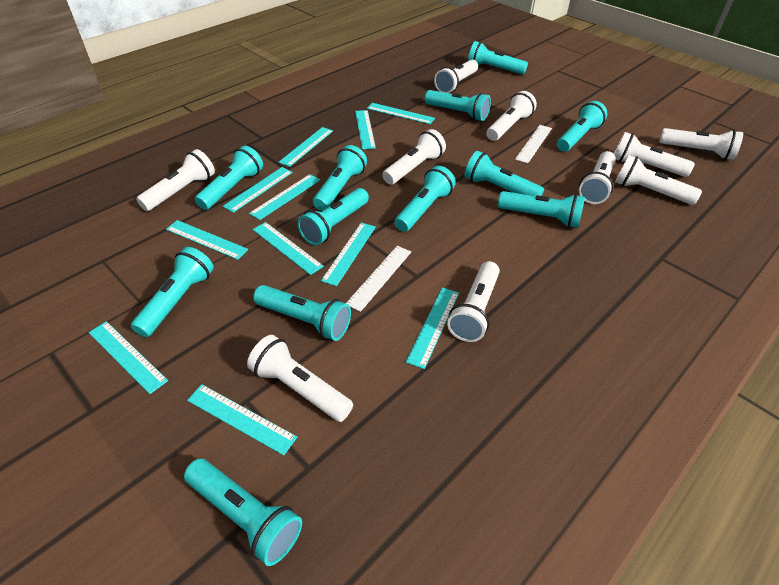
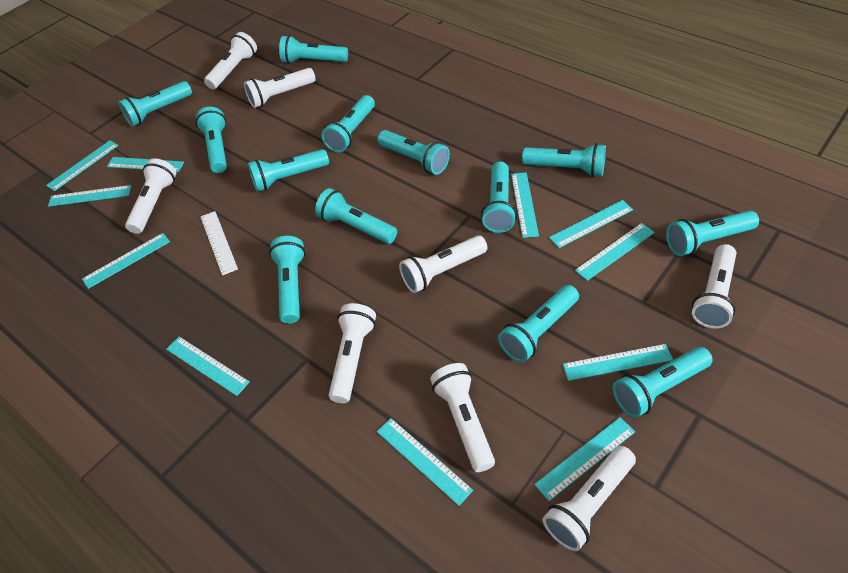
turquoise flashlight: [131,247,214,337] [184,459,302,566] [195,146,263,210] [253,285,351,341] [297,188,369,245] [313,145,367,211] [394,166,456,232] [425,90,491,121] [464,151,544,196] [468,41,528,75] [498,191,585,228] [557,101,607,152] = 12 -> [118,81,192,126] [196,107,227,173] [248,149,329,192] [269,236,305,324] [279,35,348,64] [315,188,397,244] [321,95,375,153] [378,130,450,175] [481,162,517,233] [498,285,579,362] [522,143,606,177] [613,347,713,418] [666,211,759,256] = 13
white flashlight: [136,149,215,211] [247,335,353,422] [382,129,446,185] [434,60,478,93] [447,261,500,342] [486,91,537,141] [579,151,616,204] [614,132,695,177] [615,155,702,205] [659,128,743,160] = 10 -> [125,158,176,234] [204,32,257,89] [244,68,316,108] [329,303,376,403] [399,235,487,293] [430,363,495,472] [542,446,636,551] [692,244,737,329] = 8
white ruler: [346,246,411,312] [515,125,552,164] = 2 -> [201,211,238,276] = 1

